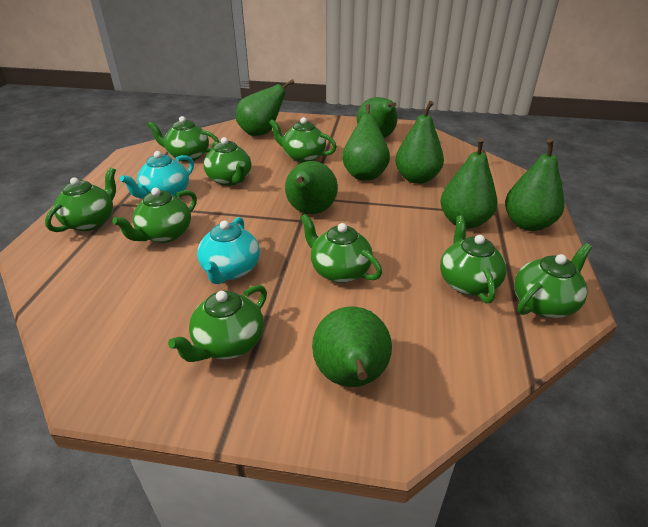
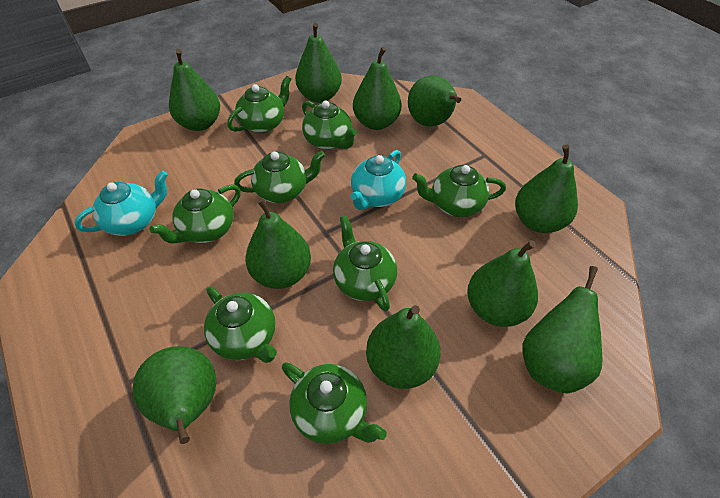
green pear: [236,79,294,136] [285,161,338,214] [312,307,392,387] [342,104,390,181] [357,97,398,138] [395,101,444,184] [440,138,498,229] [505,139,565,231] = 8 -> [133,346,216,444] [169,49,220,131] [245,198,311,289] [295,23,342,103] [353,47,402,130] [366,305,441,389] [408,75,461,126] [467,240,538,327] [515,144,578,233] [522,266,603,394] = 10
green teapot: [45,167,116,232] [112,188,197,243] [147,116,219,162] [168,285,267,362] [204,137,251,186] [269,117,337,163] [300,214,382,283] [440,215,507,303] [514,243,592,318] = 9 -> [150,184,241,243] [204,286,277,363] [227,76,291,133] [234,151,325,203] [282,362,387,444] [302,100,357,150] [333,216,397,311] [412,165,506,217] = 8

